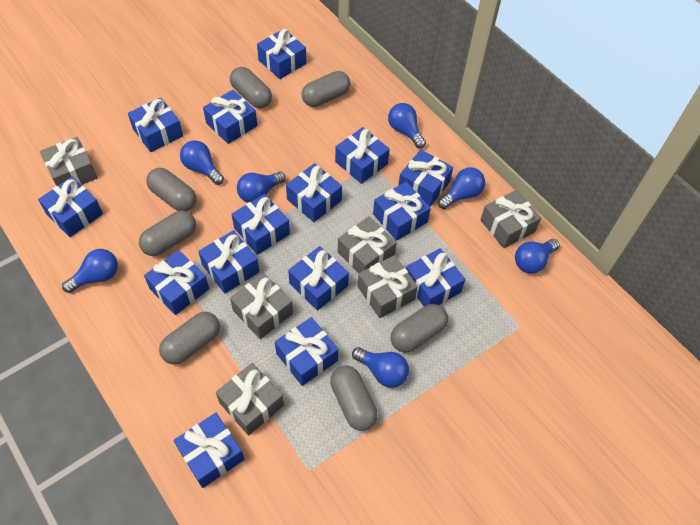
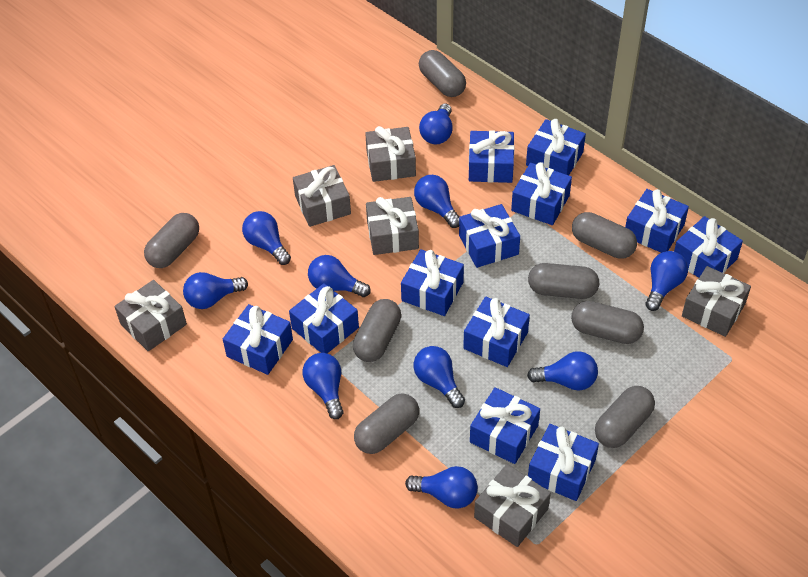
blue gift: [38,177,103,237] [128,98,183,152] [144,250,209,315] [173,413,244,488] [198,230,259,294] [203,90,257,144] [231,194,290,255] [257,29,306,79] [275,317,338,386] [286,163,342,222] [288,246,349,311] [335,127,390,184] [373,182,431,241] [398,150,453,207] [406,248,465,307] = 15 -> [223,304,293,375] [289,283,359,353] [401,249,464,316] [459,204,520,268] [463,297,530,367] [469,130,514,183] [470,387,540,464] [511,162,572,225] [526,119,586,175] [528,424,599,501] [625,189,689,253] [674,216,743,278] = 12
blue light bulb: [62,249,118,293] [180,140,224,185] [237,172,286,203] [352,347,409,388] [388,103,426,149] [438,167,485,209] [515,239,560,274] = 7 -> [183,272,248,309] [242,211,291,265] [302,353,344,419] [308,255,371,297] [405,466,478,508] [414,175,459,228] [414,346,465,408] [419,104,453,144] [527,351,598,391] [645,251,688,311] = 10
grey capsule: [139,211,196,256] [146,168,196,211] [159,312,220,365] [230,67,272,108] [301,71,350,107] [330,366,378,431] [391,304,448,353] = 7 -> [144,213,199,268] [353,299,401,362] [354,393,419,454] [419,50,466,97] [528,263,599,299] [571,301,644,344] [572,212,637,259] [595,386,655,448] = 8

